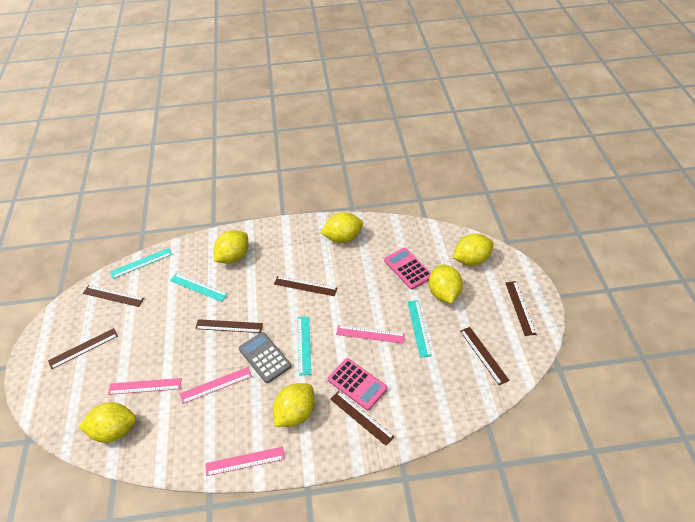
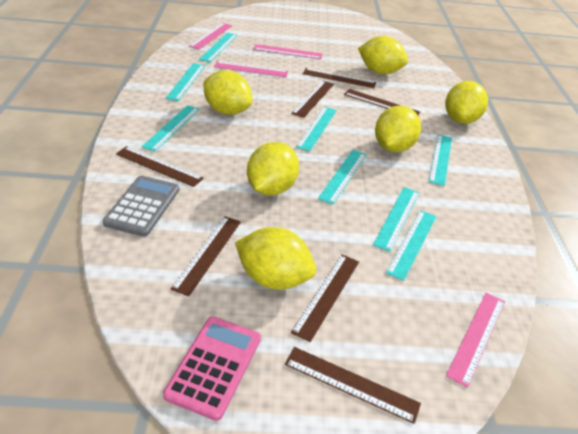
pink calculator: [328,358,387,410] [384,247,431,290] = 2 -> [163,316,261,421] = 1
turquoise ruler: [110,248,172,279] [170,273,228,302] [297,316,311,376] [408,300,432,358] = 4 -> [142,105,200,152] [166,63,205,101] [199,33,238,62] [296,107,337,152] [318,150,367,205] [373,187,420,252] [386,210,436,281] [429,134,452,186] = 8

